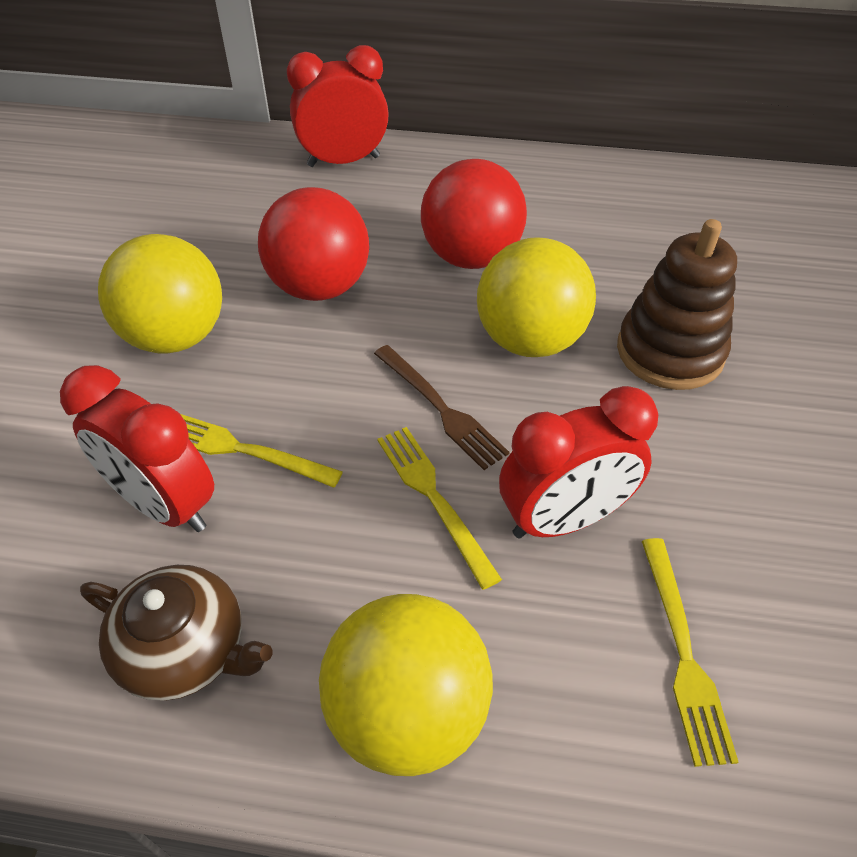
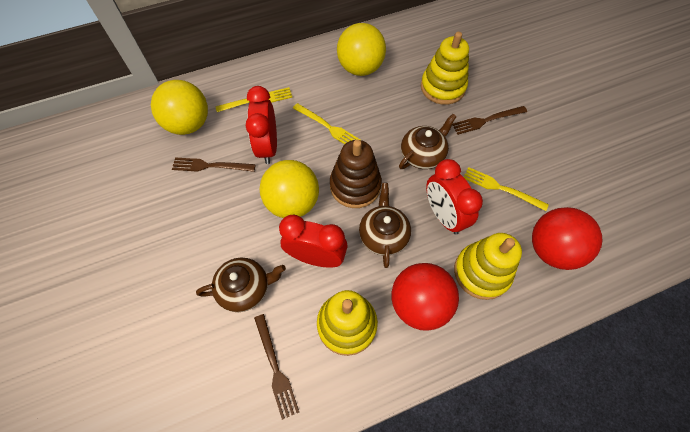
brown fork: [374,345,509,470] = 1 -> [172,158,256,172] [254,314,299,420] [452,106,527,135] = 3
brown teapot: [80,565,273,701] = 1 -> [196,258,286,312] [359,183,411,268] [399,114,457,169] = 3
yellow stacking toy: none = 0 -> [317,290,378,356] [421,32,469,105] [454,233,522,300] = 3

